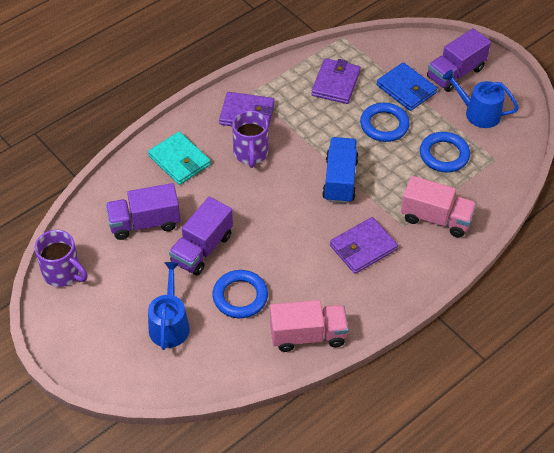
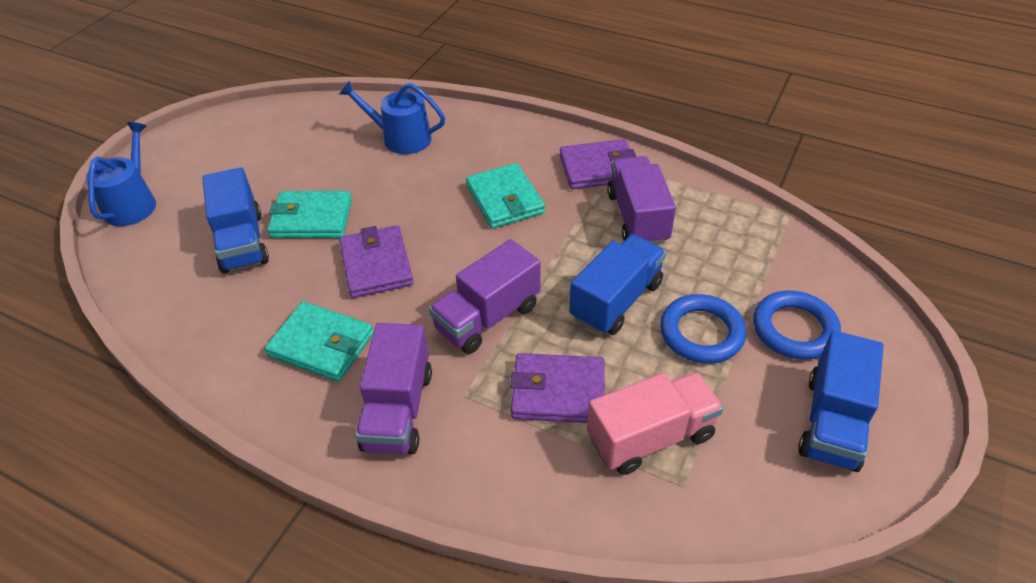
blue ring: [213,270,268,318] [360,103,410,142] [420,132,470,172] = 3 -> [660,294,746,364] [753,291,841,360] = 2
blue truck: [322,137,358,204] = 1 -> [202,167,269,274] [569,234,666,335] [798,331,884,472] = 3
blue wallet: [377,62,437,111] = 1 -> none = 0
pink truck: [270,300,349,352] [401,176,477,238] = 2 -> [587,372,723,475] = 1
purple mug: [35,230,87,287] [232,110,269,168] = 2 -> none = 0
turquoise wallet: [148,132,211,185] = 1 -> [265,302,374,382] [267,191,352,238] [466,163,545,229] = 3

